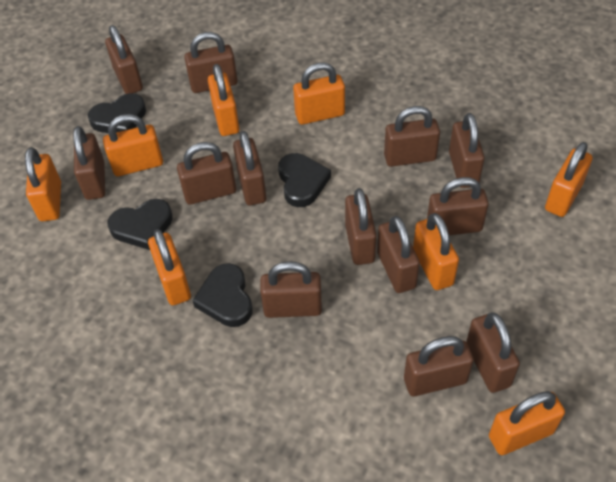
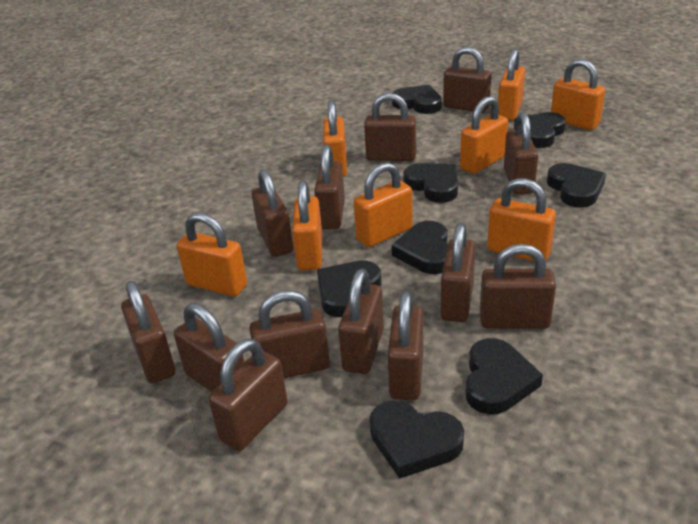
black heart: [88,93,146,133] [108,199,173,250] [192,263,252,327] [278,153,331,207] = 4 -> [317,260,381,317] [369,400,464,479] [392,85,442,114] [392,221,448,274] [403,163,458,203] [465,338,543,415] [514,112,566,148] [547,163,606,208] = 8

